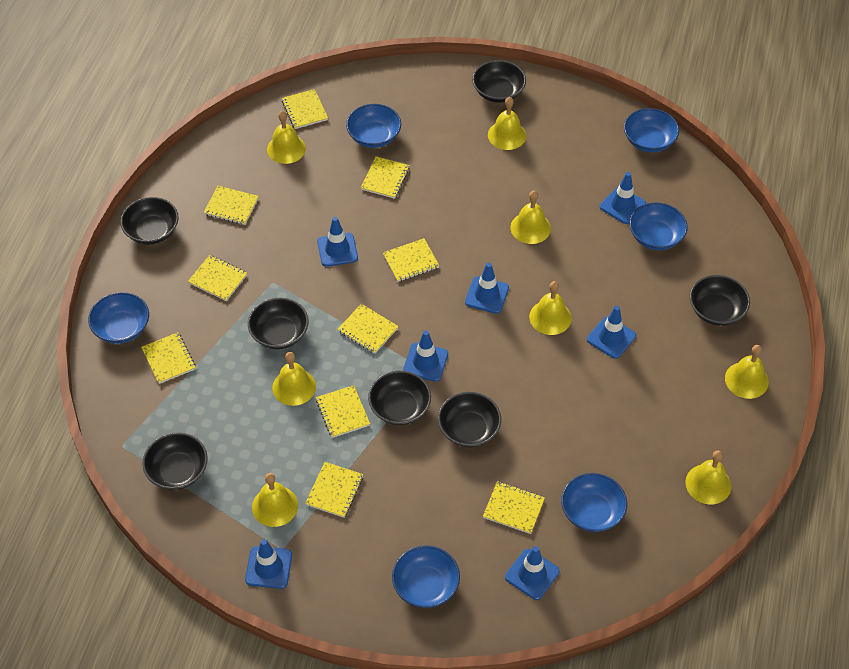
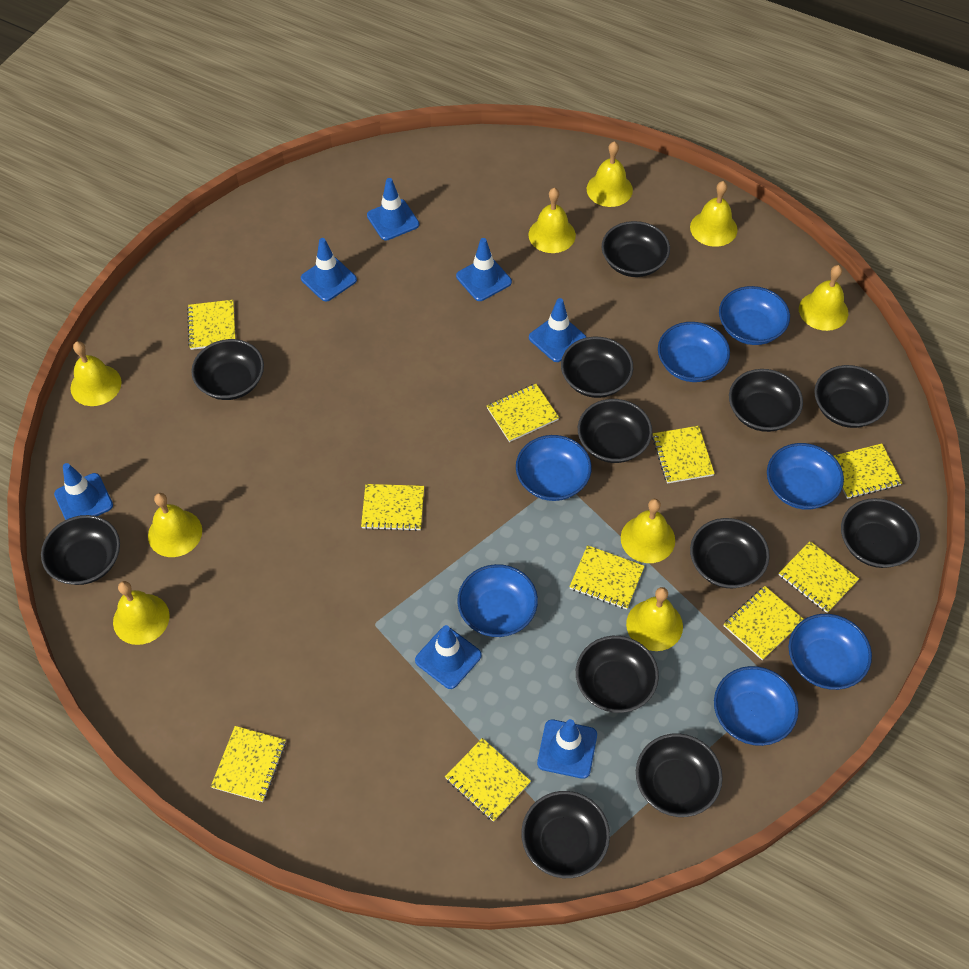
black bowl: [120,197,179,245] [142,432,208,490] [248,298,309,349] [368,371,431,425] [438,392,501,447] [472,60,526,103] [690,275,750,326] = 7 -> [41,515,120,585] [191,339,264,400] [521,791,610,878] [561,337,633,398] [576,636,659,713] [578,399,652,463] [602,221,670,277] [636,733,723,817] [690,518,770,588] [729,369,803,432] [814,365,889,428] [841,498,920,568] = 12
blue bowl: [88,292,149,344] [346,104,401,148] [392,545,460,608] [561,473,627,532] [624,108,679,152] [629,202,688,250] = 6 -> [457,564,538,637] [516,435,592,501] [658,322,730,382] [714,666,799,746] [719,286,790,345] [767,443,844,510] [789,614,872,690] = 7
yellow bell: [252,473,298,527] [267,111,306,164] [272,352,316,406] [488,97,526,150] [510,191,551,244] [529,281,572,335] [685,450,731,504] [725,345,769,399] = 8 -> [70,341,122,406] [113,581,170,645] [148,493,202,557] [528,188,576,253] [587,141,633,207] [621,499,675,563] [626,587,683,651] [690,181,737,247] [799,265,848,331] = 9

